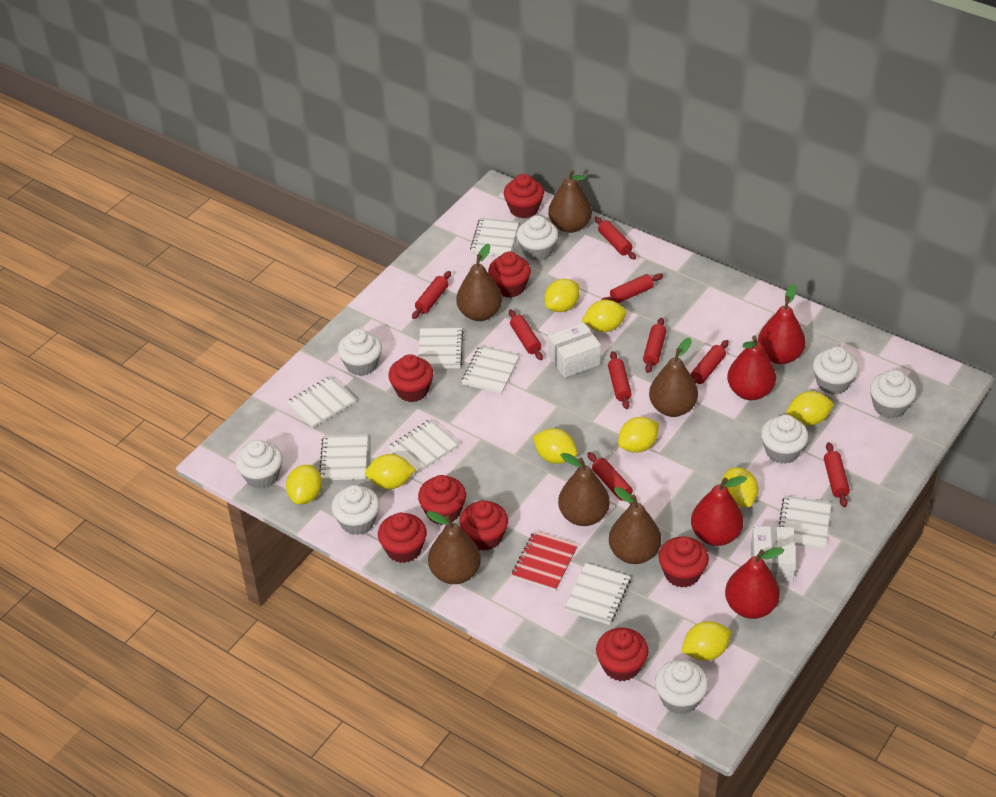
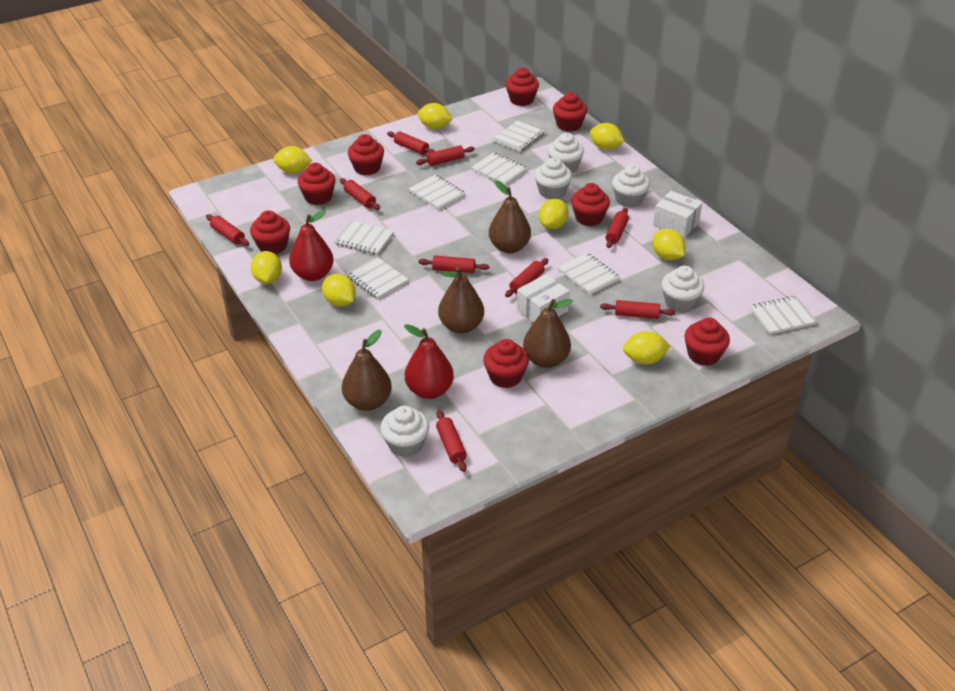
brown pear: [427,511,481,584] [456,244,502,321] [548,170,592,233] [558,453,610,526] [609,487,661,564] [649,338,698,417] = 6 -> [342,330,392,411] [438,267,484,333] [489,181,531,253] [523,299,573,368] = 4
red notebook: [512,531,578,591] = 1 -> none = 0
red pear: [691,476,747,546] [725,547,784,619] [727,336,776,400] [758,284,806,364] = 4 -> [289,210,333,281] [404,324,454,399] = 2
white cupcake: [235,440,283,489] [331,485,380,535] [338,329,382,376] [517,215,558,261] [655,660,708,714] [761,415,808,464] [813,347,859,395] [870,370,917,418] = 8 -> [381,406,429,457] [535,157,572,199] [548,133,584,173] [612,165,650,208] [662,266,704,312] = 5
white notebook: [287,376,357,428] [319,434,368,480] [388,419,460,474] [418,328,463,369] [462,345,520,394] [470,218,519,256] [564,563,631,625] [778,495,831,550] = 8 -> [334,221,394,255] [346,257,409,299] [409,175,466,210] [471,153,528,186] [493,121,544,152] [558,253,620,295] [750,296,817,334] = 7
yellow lemon: [286,465,322,504] [365,454,416,489] [533,428,577,464] [545,279,579,312] [582,300,627,332] [618,417,659,453] [681,621,731,661] [722,467,758,507] [786,391,833,426] = 9 -> [251,251,282,284] [273,146,312,174] [322,274,356,307] [418,103,453,129] [539,199,569,229] [590,123,625,150] [623,331,671,365] [652,229,686,260] = 8

